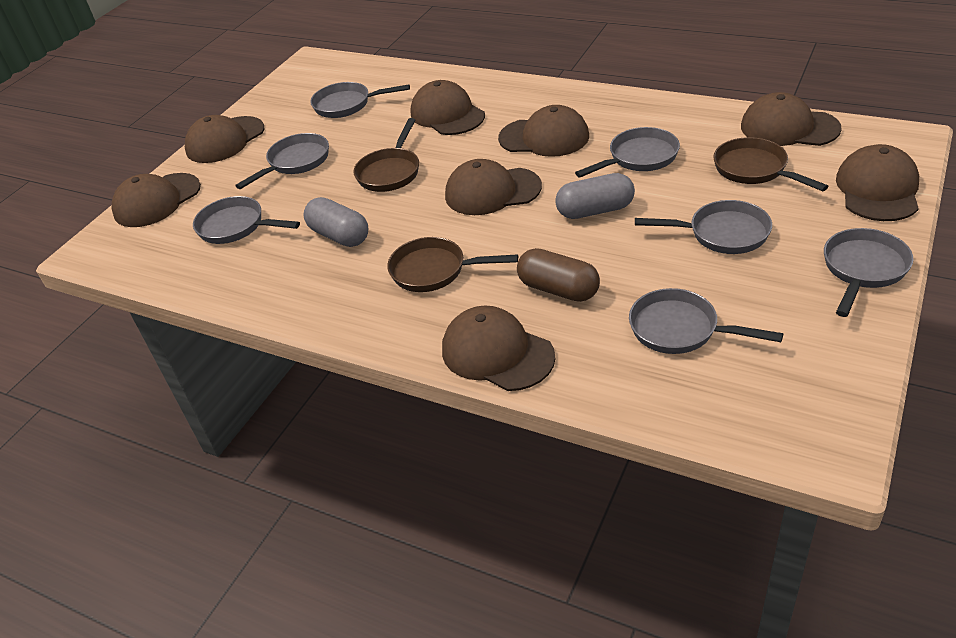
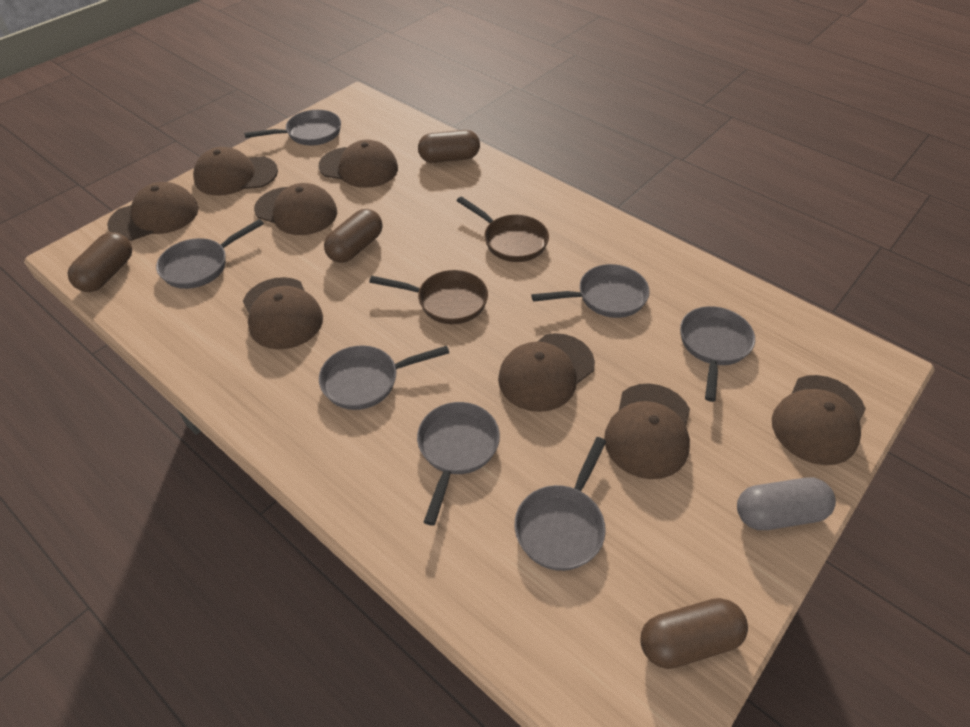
brown capsule: [517,248,600,302] = 1 -> [68,232,132,292] [324,209,382,263] [418,130,480,163] [641,598,748,669] = 4
brown pan: [353,118,419,192] [387,237,518,292] [713,137,828,191] = 3 -> [369,270,488,324] [457,196,549,262] = 2
grey capsule: [303,197,368,247] [555,173,635,219] = 2 -> [737,477,836,530] = 1

